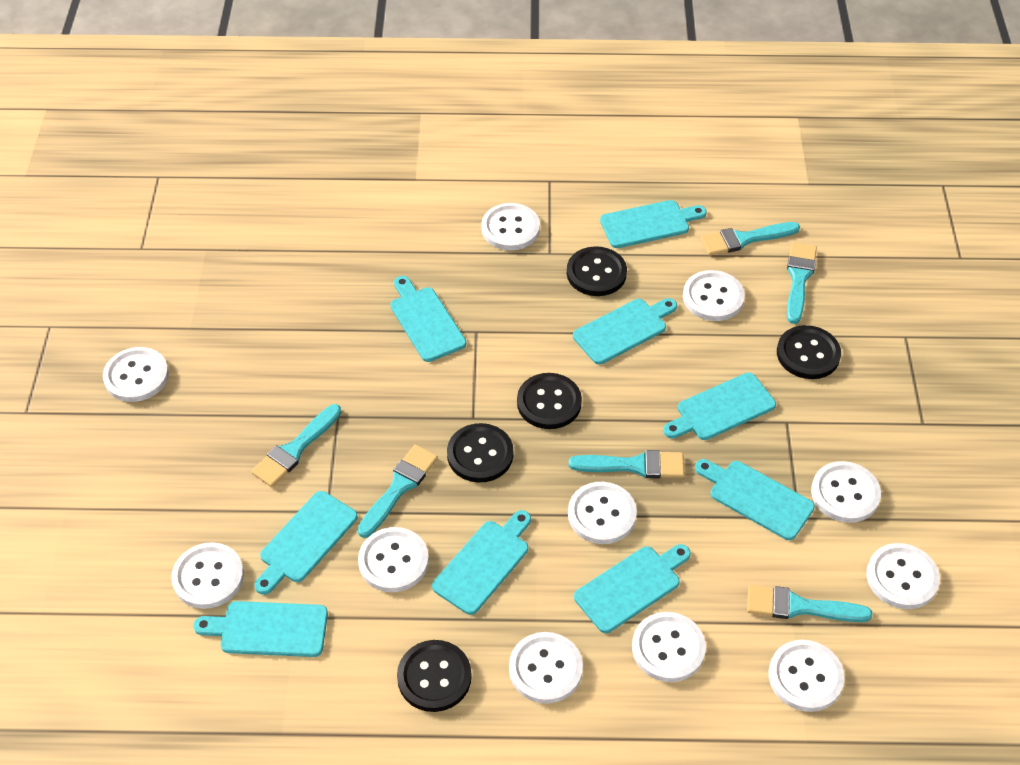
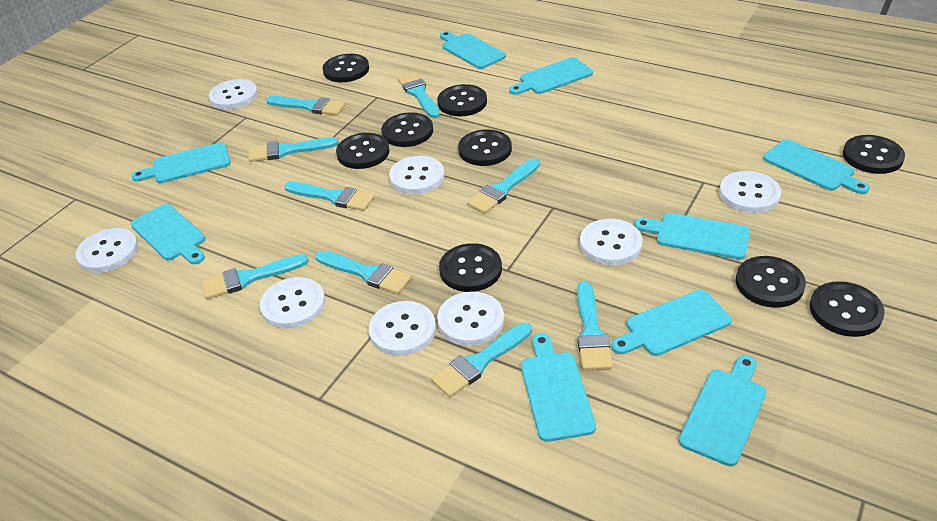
black button: [397,640,472,712] [447,423,513,483] [517,373,582,429] [567,246,627,296] [777,325,841,379] = 5 -> [323,54,369,82] [336,133,390,169] [382,112,433,147] [438,84,487,116] [439,243,502,292] [458,129,512,166] [736,256,806,308] [810,281,885,337] [843,135,905,174] = 9
turquoise brush: [251,404,342,487] [357,445,438,538] [569,450,685,478] [700,222,800,256] [747,585,872,622] [787,242,817,324] = 6 -> [201,254,309,299] [248,137,339,162] [266,96,346,116] [284,182,375,211] [316,251,412,294] [398,72,440,118] [431,322,532,397] [467,158,540,214] [577,282,613,370] = 9
white button: [103,347,169,402] [171,542,244,609] [358,527,429,592] [481,203,540,250] [509,632,583,704] [568,482,637,544] [632,612,706,682] [683,270,745,321] [768,640,844,712] [811,461,881,523] [866,543,940,609] = 11 -> [76,228,138,273] [209,79,258,110] [260,277,325,329] [369,301,436,356] [389,156,444,195] [437,292,504,346] [580,219,643,265] [719,171,781,213] = 8

